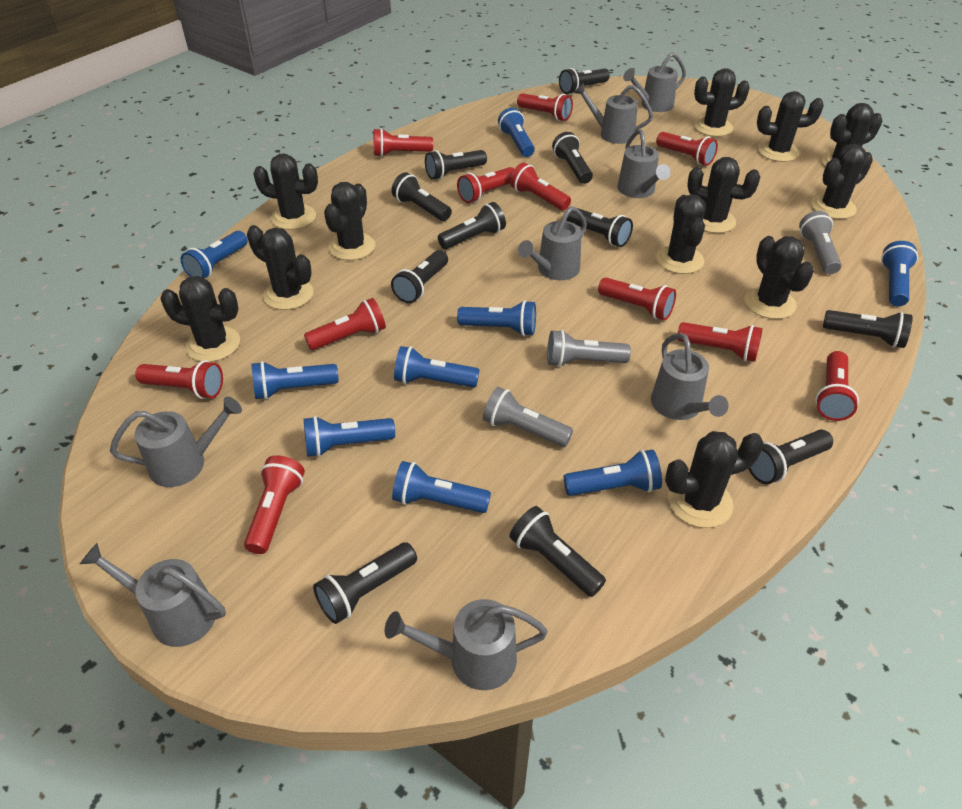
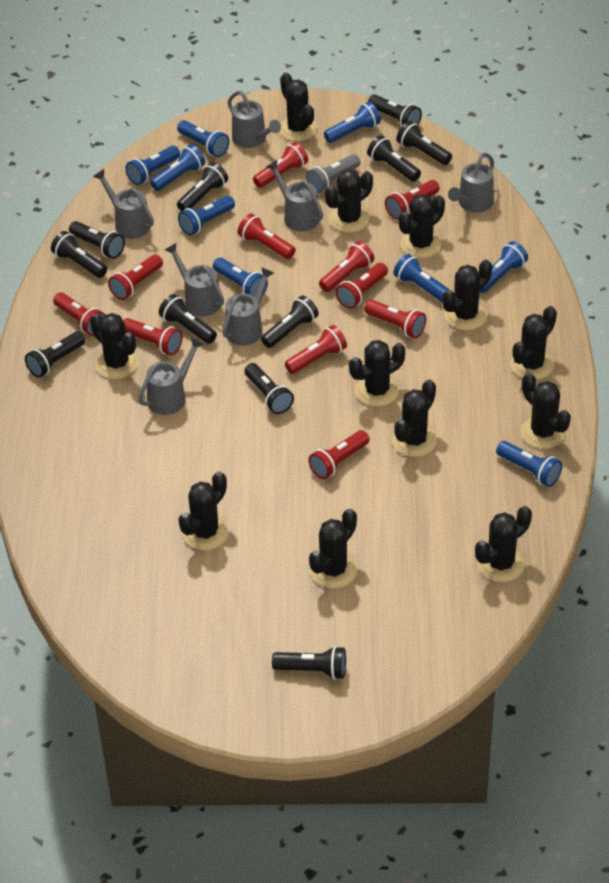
grey flashlight: [483,387,573,447] [547,330,631,367] [799,211,842,274] = 3 -> [306,154,360,193] = 1
grey watering can: [80,543,226,647] [110,397,242,487] [385,599,548,690] [518,206,587,280] [574,83,653,144] [617,129,671,198] [623,52,686,112] [651,333,729,420] = 8 -> [93,169,154,239] [138,337,204,415] [165,243,224,317] [223,267,274,346] [228,91,281,148] [266,160,323,231] [448,153,494,213] = 7

